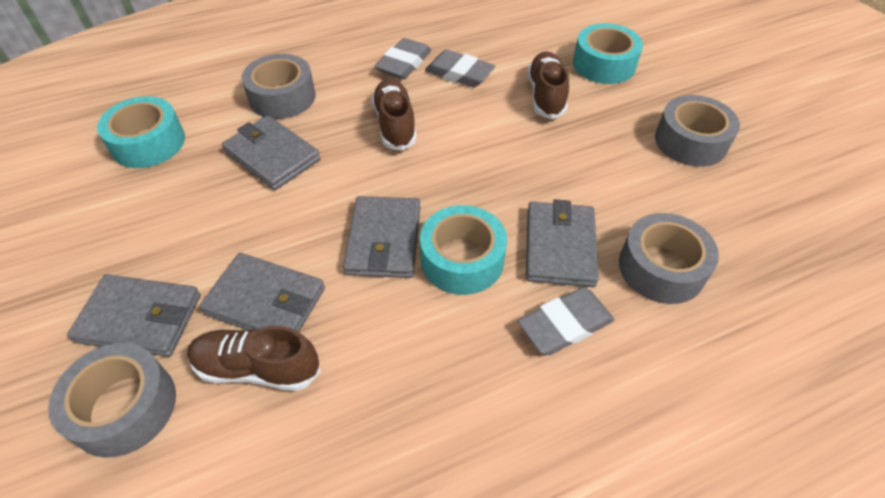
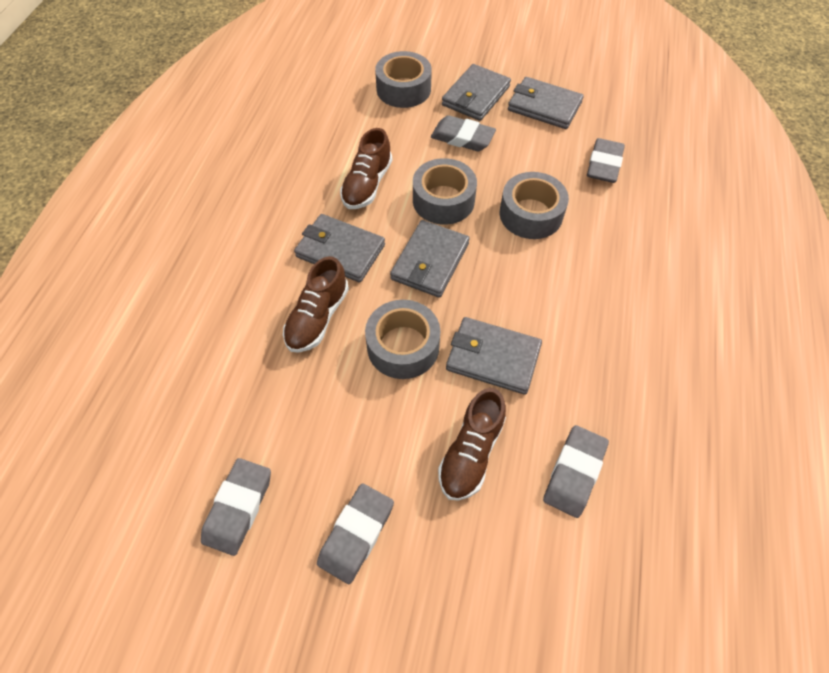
grey eraser: [375,38,431,79] [425,50,495,88] [518,287,614,355] = 3 -> [201,458,271,556] [317,483,394,584] [431,115,496,151] [543,425,609,518] [587,138,625,183] = 5
turquoise tape: [97,96,185,168] [420,205,507,295] [573,23,643,84] = 3 -> none = 0

